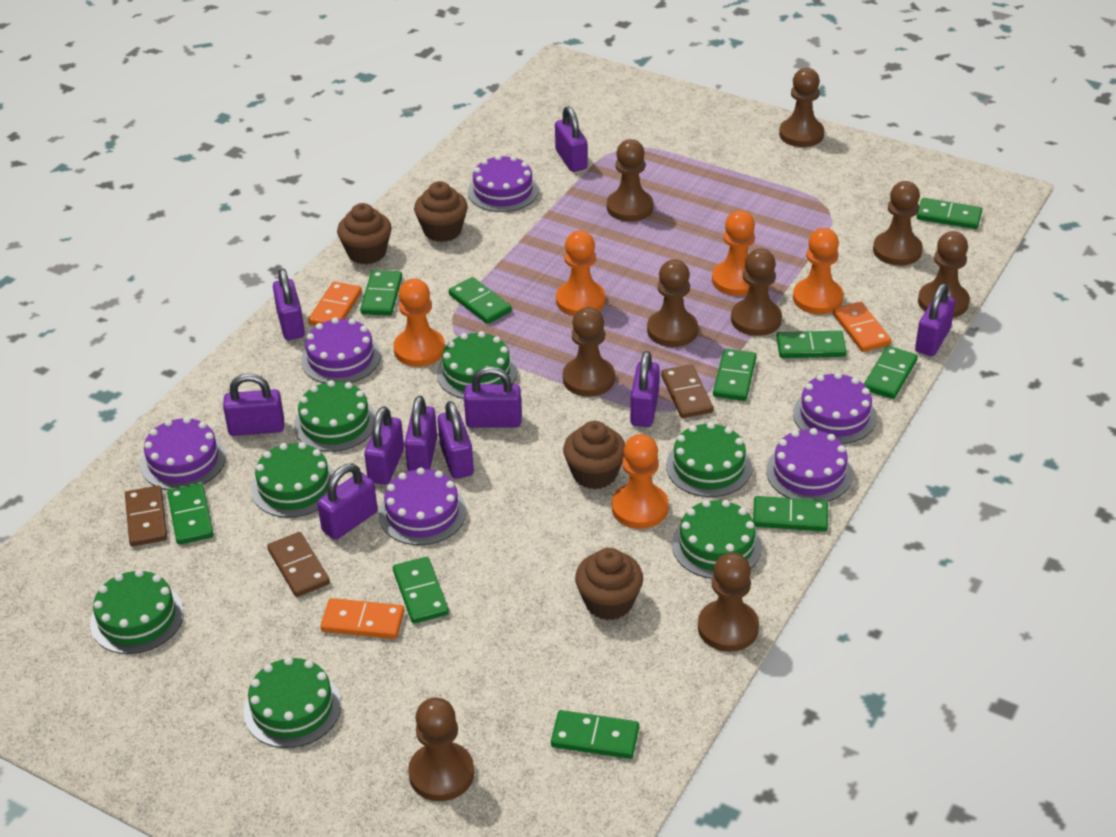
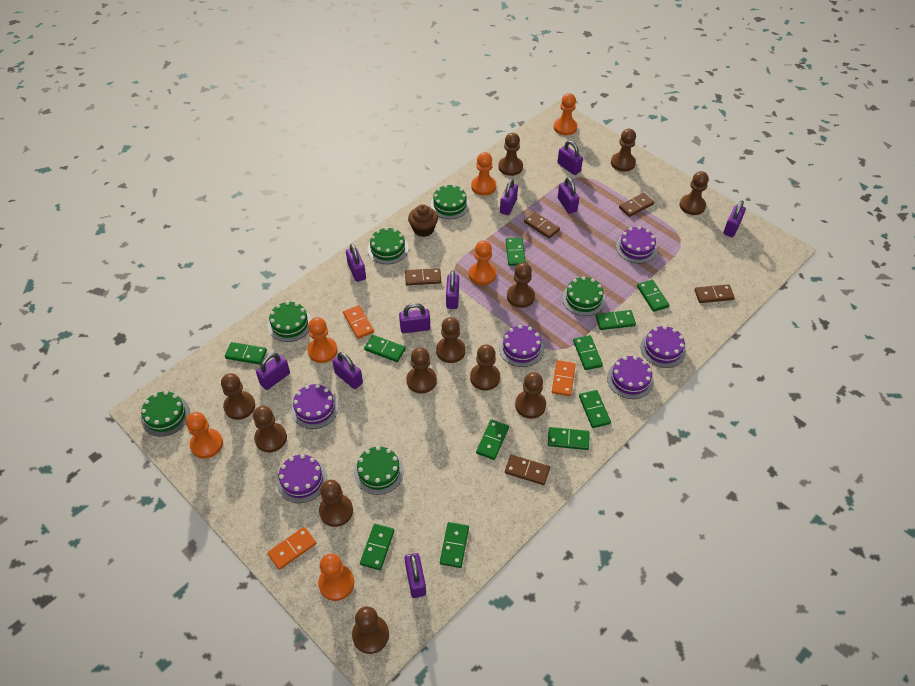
brown cupcake: [337,203,392,264] [414,181,468,242] [563,421,625,489] [575,548,643,620] = 4 -> [408,204,438,237] = 1
brown domino: [125,485,167,546] [267,532,330,597] [661,364,713,418] = 3 -> [405,268,441,285] [505,455,550,485] [524,212,560,239] [619,193,654,217] [694,284,735,303] = 5
brown pawn: [408,697,474,801] [563,307,615,397] [607,139,653,222] [647,259,698,347] [698,552,759,652] [731,249,782,336] [779,68,824,147] [873,181,923,266] [918,231,970,318] = 9 -> [221,373,255,420] [253,406,287,452] [319,480,353,527] [352,606,389,654] [406,347,437,393] [436,317,466,363] [470,344,500,391] [498,133,523,176] [507,263,535,308] [515,372,546,419] [611,129,636,172] [679,171,709,215] = 12
green cake: [90,569,184,654] [243,657,341,748] [251,442,337,518] [294,380,376,452] [437,331,517,399] [666,422,752,497] [672,500,762,579] = 7 -> [141,391,190,437] [268,301,312,342] [354,446,404,495] [367,227,409,264] [430,185,470,219] [562,276,605,316] = 6
green domino: [167,483,214,545] [360,270,402,316] [393,557,449,624] [449,277,512,324] [551,710,639,759] [713,349,757,401] [753,496,828,532] [776,331,847,358] [864,346,918,399] [917,198,982,229] = 10 -> [225,342,267,365] [360,524,395,570] [364,335,406,362] [440,522,469,568] [476,420,509,460] [506,238,526,266] [548,427,590,450] [573,335,603,370] [579,390,611,428] [596,310,636,330] [637,280,669,312] = 11
orange pawn: [393,279,445,367] [556,231,606,316] [612,434,668,529] [712,210,755,296] [793,228,844,314] = 5 -> [186,412,223,459] [308,317,338,363] [318,553,354,601] [469,240,496,285] [471,152,496,195] [554,93,577,135] = 6

